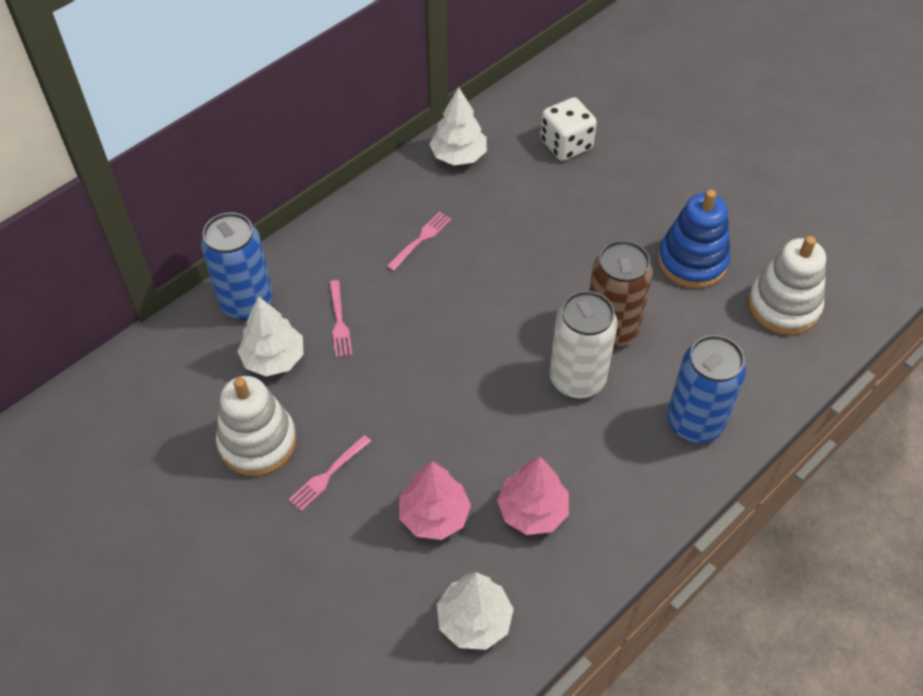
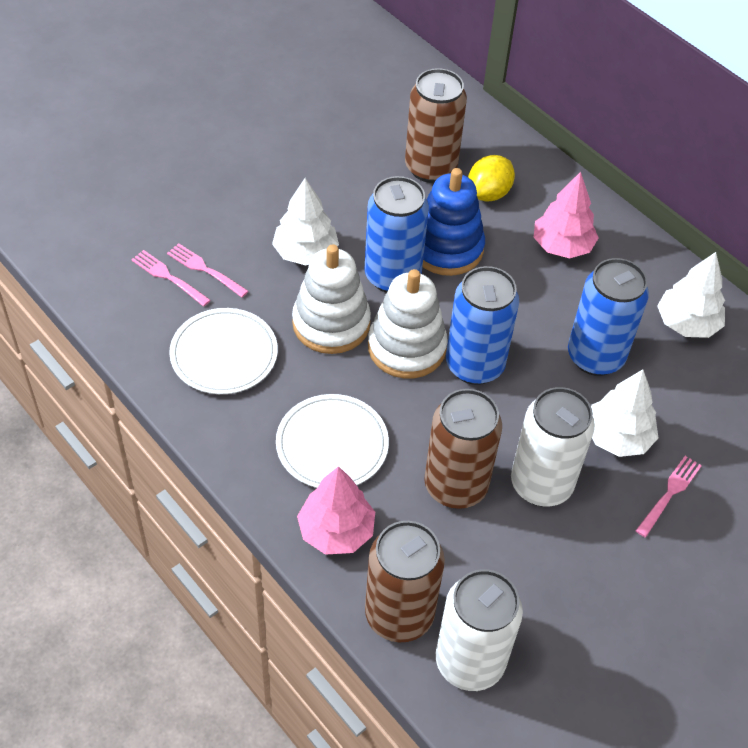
blue can: [201,212,273,320] [667,335,746,443] = 2 -> [364,176,429,293] [446,266,519,385] [568,258,649,376] = 3
brown can: [589,240,653,348] = 1 -> [365,521,445,642] [405,68,467,183] [424,389,502,509] = 3
white can: [550,291,618,399] = 1 -> [436,569,523,691] [511,387,595,506] = 2
white dice: [540,97,597,161] = 1 -> none = 0
white plate: none = 0 -> [169,308,278,394] [276,394,389,488] = 2
yellow lemon: none = 0 -> [468,155,515,202] = 1

